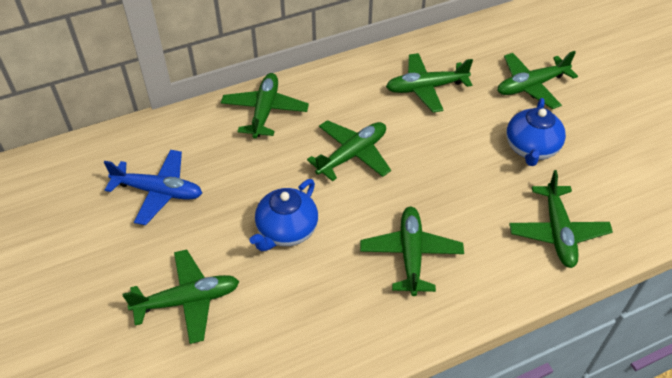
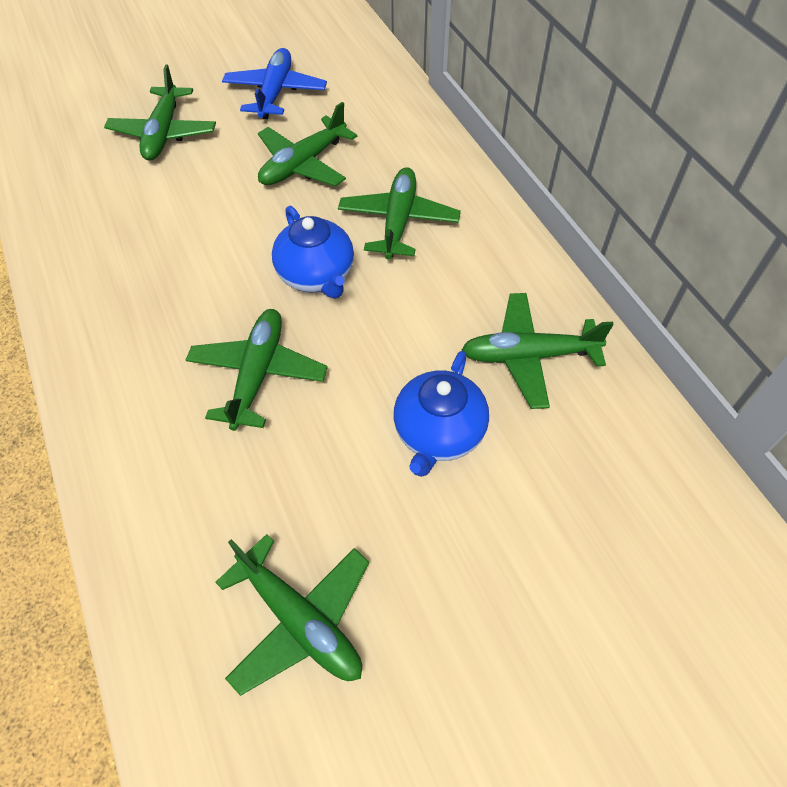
green plane: [123,249,239,344] [221,73,309,138] [307,120,391,181] [360,207,464,296] [386,53,473,113] [498,51,578,109] [509,170,613,268] = 7 -> [104,65,216,161] [186,309,328,431] [215,534,369,696] [258,102,357,186] [338,167,461,260] [462,293,614,409] = 6

